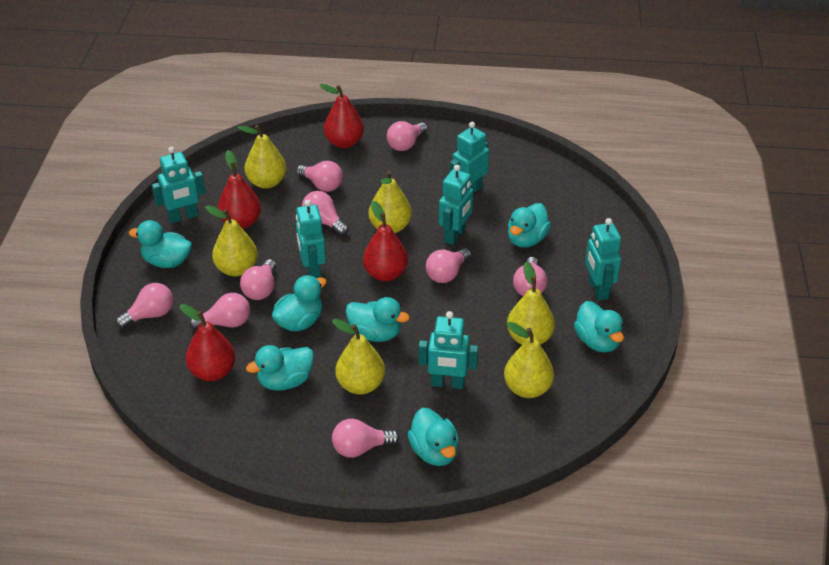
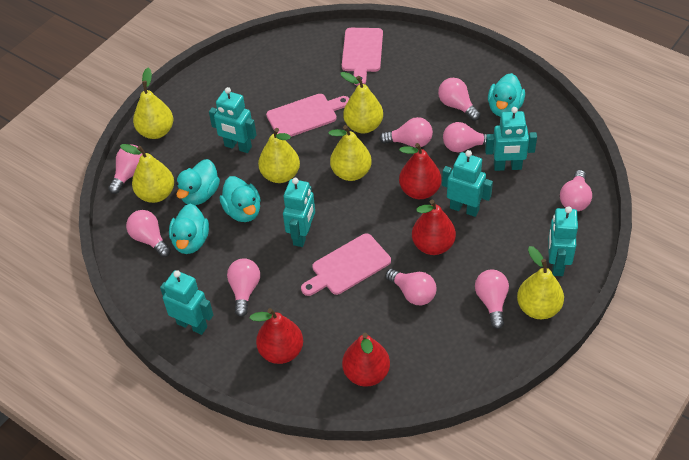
pink cutting board: none = 0 -> [266,94,350,137] [301,233,391,296] [342,28,383,86] = 3
turquoise duck: [129,220,192,268] [246,345,314,391] [272,275,327,332] [346,297,410,342] [408,408,459,466] [508,203,551,248] [574,301,624,352] = 7 -> [169,204,209,254] [176,159,220,205] [219,176,261,222] [488,73,525,117] = 4

